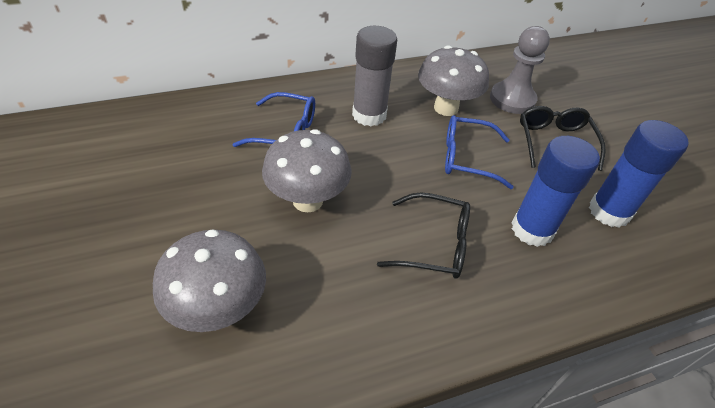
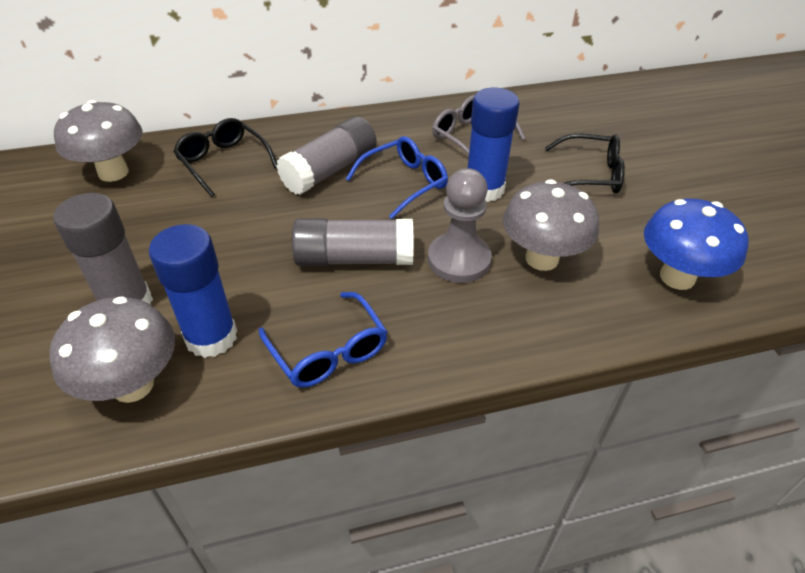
blue mushroom: none = 0 -> [644,198,749,290] = 1
grey glasses: none = 0 -> [432,95,525,155] = 1
grey glue stick: [352,26,397,126] = 1 -> [53,193,153,305] [276,116,377,195] [292,218,414,266] = 3

